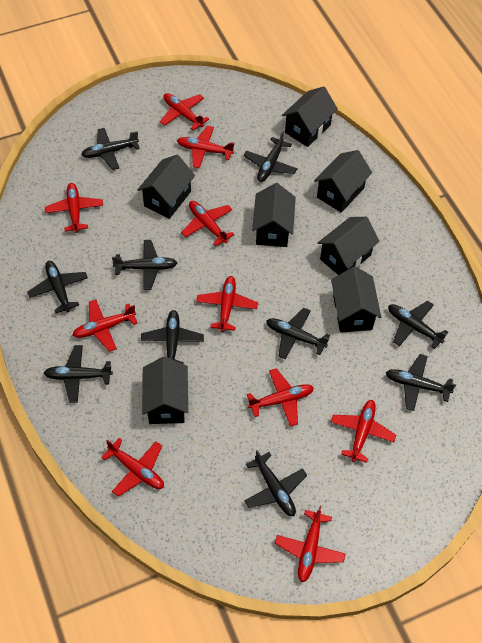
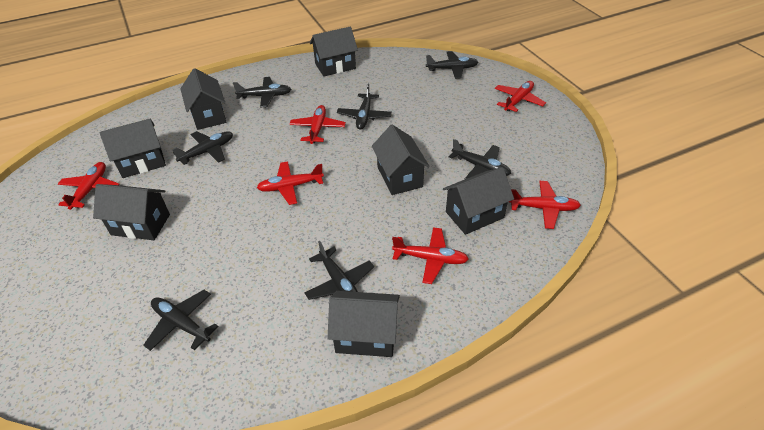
black plane: [27,261,88,313] [44,345,113,403] [81,128,140,170] [112,240,177,290] [141,310,204,364] [243,131,298,182] [244,450,307,516] [266,308,330,360] [386,354,456,411] [388,301,448,349] = 10 -> [143,290,219,351] [172,131,233,165] [233,77,291,108] [305,241,374,300] [337,84,392,130] [426,51,478,79] [449,139,511,179] = 7
red plane: [45,183,103,233] [73,299,138,352] [101,438,164,497] [160,93,209,130] [177,126,235,168] [181,201,235,246] [196,276,258,332] [247,368,314,427] [275,506,345,582] [331,400,396,463] = 10 -> [58,162,120,210] [257,161,324,205] [289,105,346,144] [392,227,469,284] [495,81,546,112] [509,181,581,229] = 6

